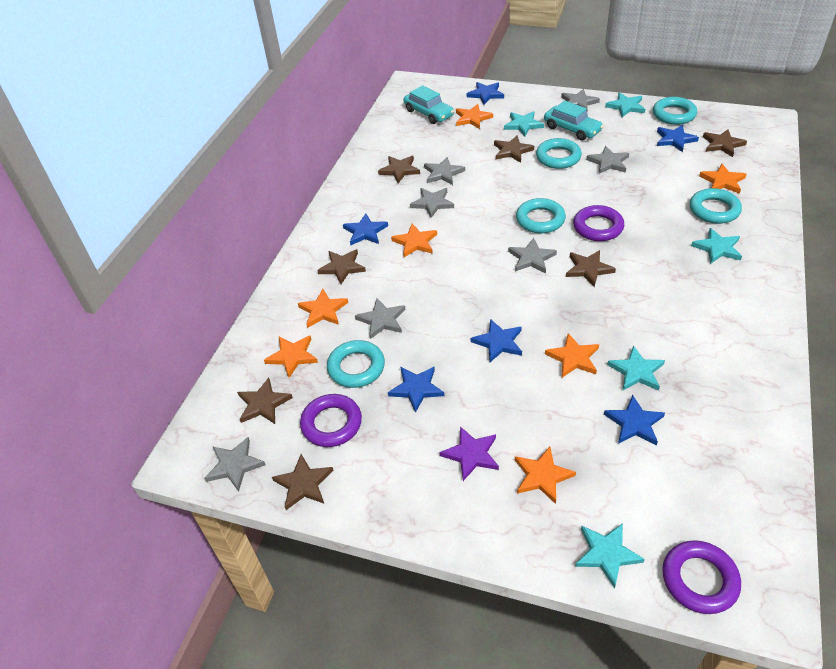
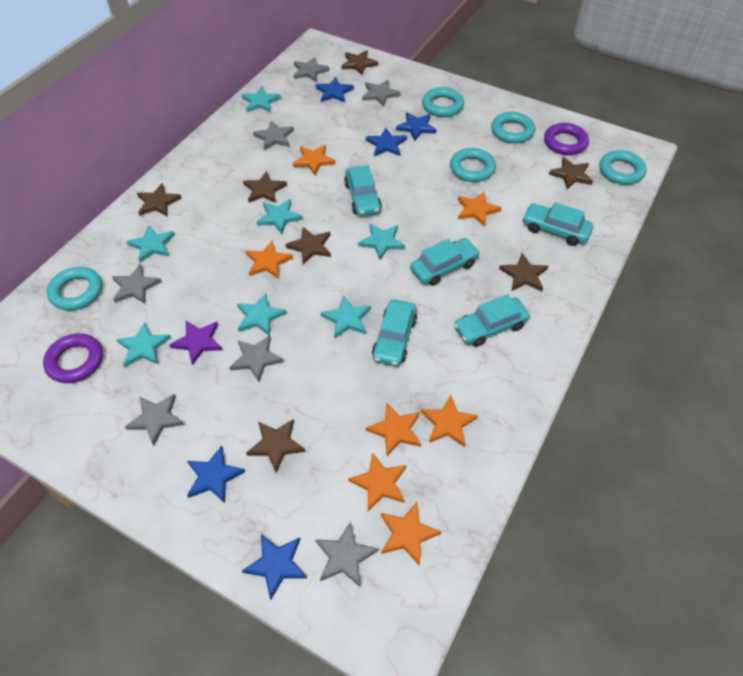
blue star: [343,213,388,246] [388,367,444,413] [467,82,504,105] [471,319,522,362] [604,395,665,445] [657,125,699,152] = 6 -> [187,446,245,503] [242,534,307,600] [315,77,354,103] [366,128,407,157] [396,112,437,141] = 5
purple ring: [300,394,362,447] [573,205,624,241] [662,540,741,614] = 3 -> [43,333,103,383] [544,123,589,155] = 2
turquoise car: [403,85,454,124] [544,100,603,140] = 2 -> [344,165,382,216] [372,299,417,366] [410,238,480,286] [454,294,530,347] [523,202,593,246] = 5
turquoise star: [504,111,544,136] [575,523,645,589] [605,92,645,117] [607,345,665,391] [691,228,742,264] = 5 -> [116,322,171,367] [127,225,175,263] [237,293,287,335] [241,87,281,112] [257,199,303,234] [321,295,371,338] [358,224,405,260] = 7

